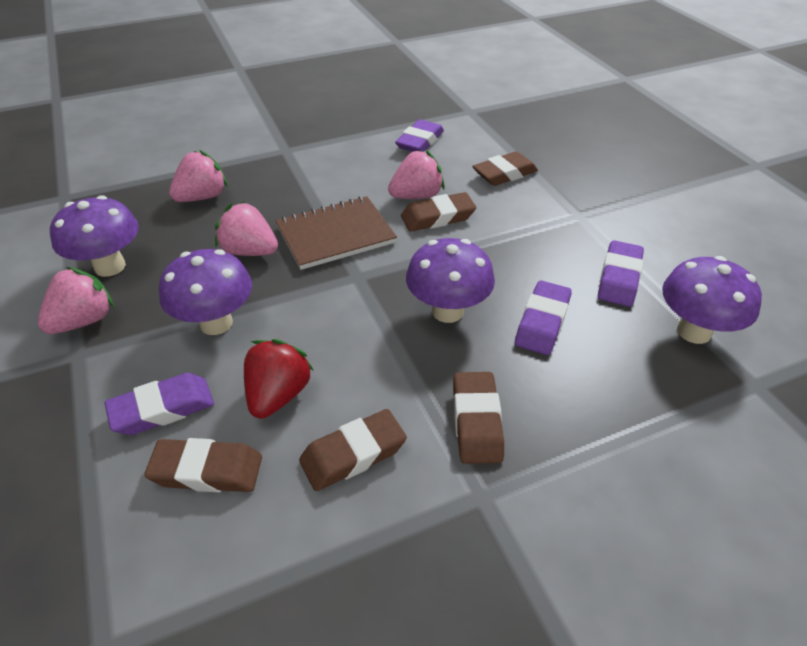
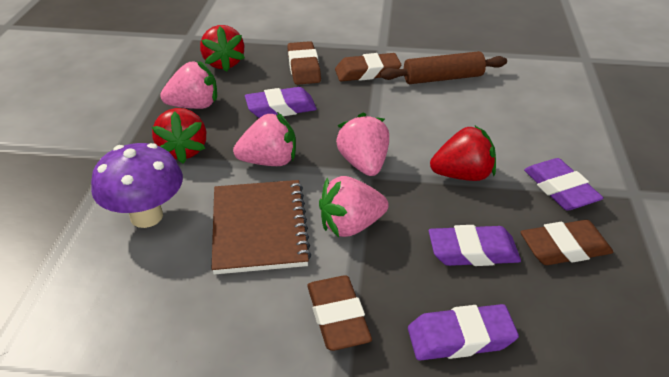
brown eraser: [144,438,262,492] [299,409,407,491] [401,192,476,231] [453,372,504,464] [472,151,538,186] = 5 -> [287,41,321,85] [307,275,372,351] [335,53,401,82] [521,220,613,265] = 4
brown rolling pin: none = 0 -> [380,51,507,84] = 1
purple mushroom: [50,195,139,277] [159,249,252,335] [406,238,495,323] [662,256,762,344] = 4 -> [91,143,183,228] = 1
red strawberry: [244,339,314,419] = 1 -> [152,108,206,163] [200,25,245,72] [430,126,496,181] = 3

